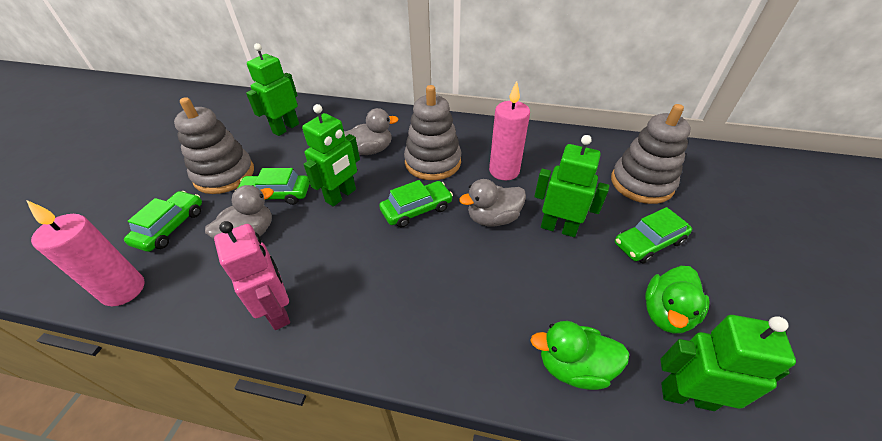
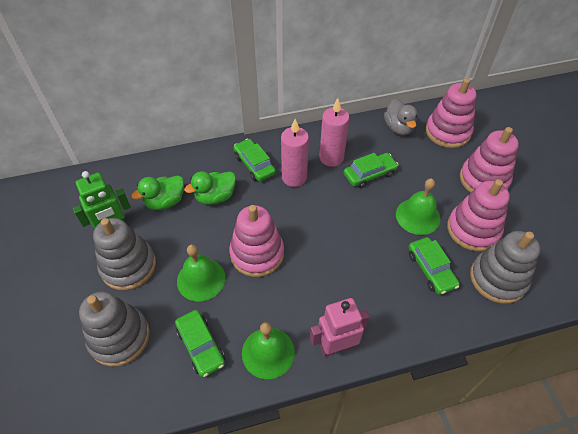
green bell: none = 0 -> [177,244,226,302] [242,322,295,379] [396,178,440,235] = 3
green robot: [246,43,299,136] [302,104,360,207] [534,135,609,237] [660,315,796,411] = 4 -> [73,171,131,229] = 1
grey duck: [205,185,274,239] [344,108,399,155] [459,179,526,227] = 3 -> [384,99,418,135] = 1
pink stacking toy: none = 0 -> [229,205,284,277] [426,78,477,148] [447,179,510,252] [460,127,519,193] = 4

